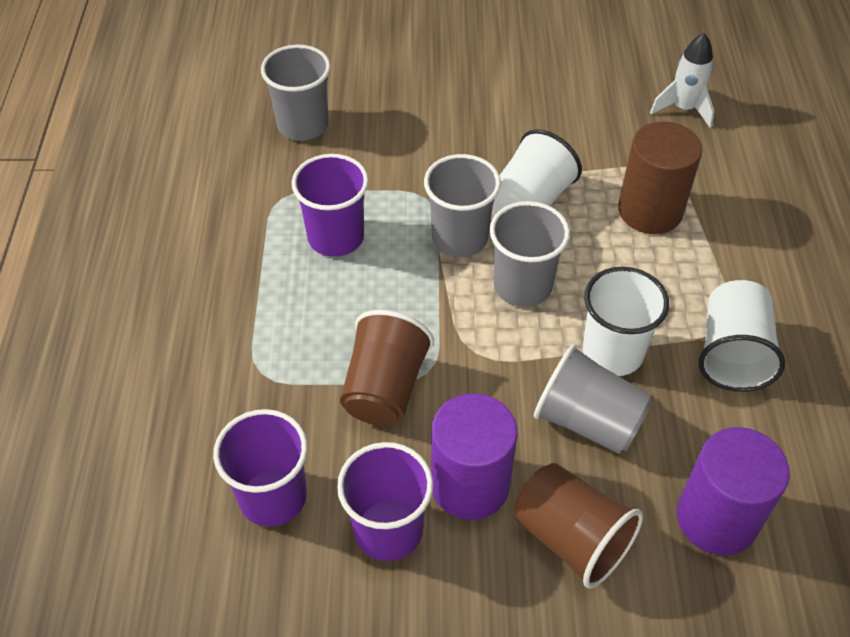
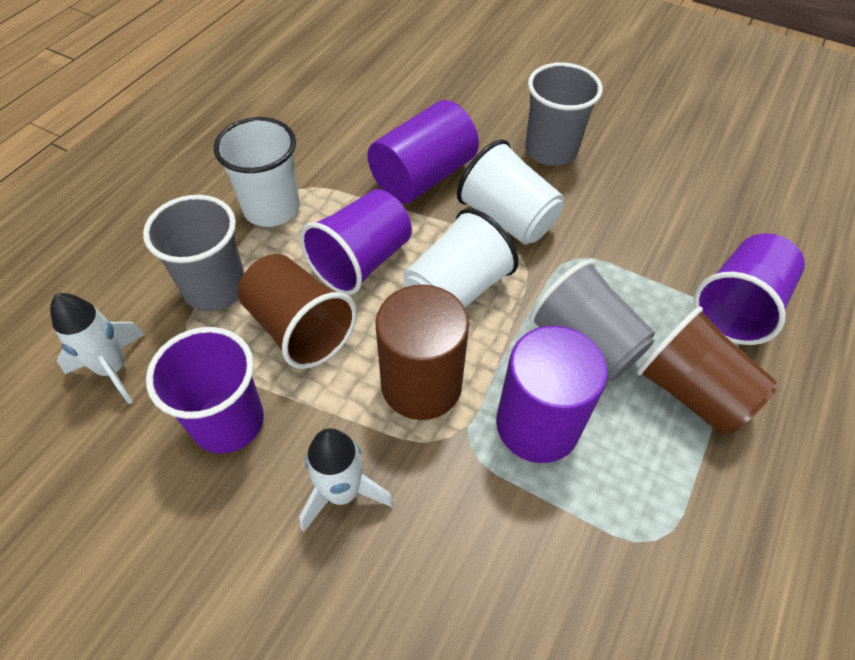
grey cup: [261,45,331,141] [424,154,501,257] [490,201,570,307] [534,344,653,454] = 4 -> [143,195,244,311] [525,62,603,166] [529,260,655,382] = 3
white rocket: [650,33,714,128] = 1 -> [50,293,145,404] [299,428,394,532] = 2

